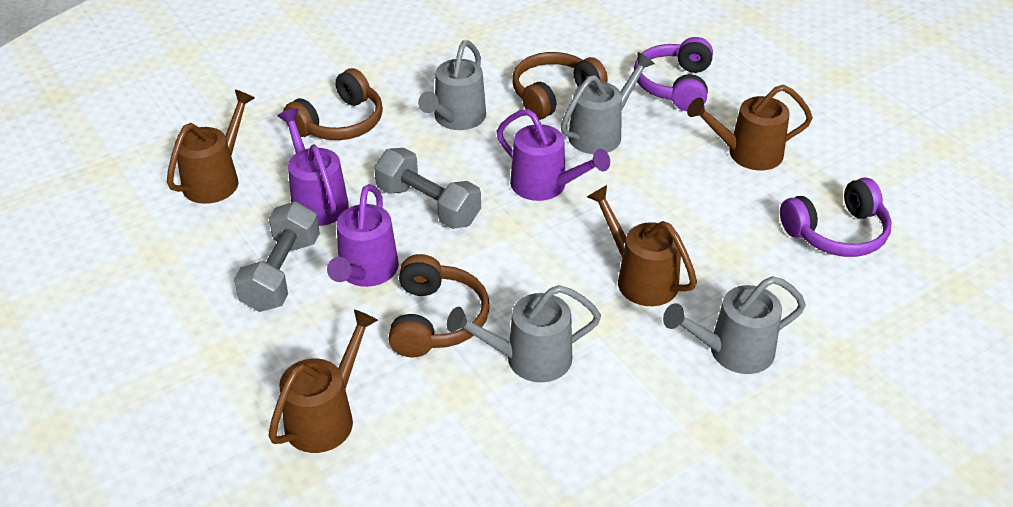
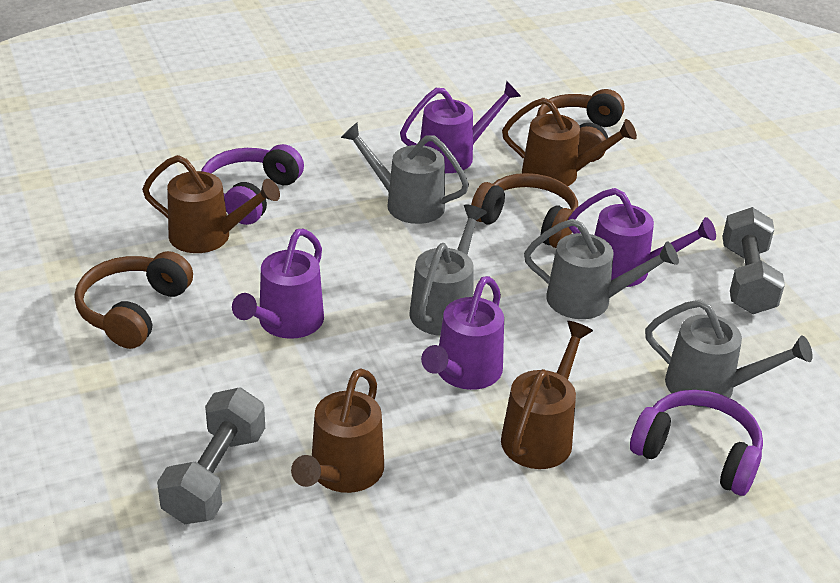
purple watering can: [277,108,349,226] [327,184,399,287] [497,109,610,201] = 3 -> [232,229,324,339] [400,81,521,173] [421,276,504,390] [568,188,716,287] = 4

